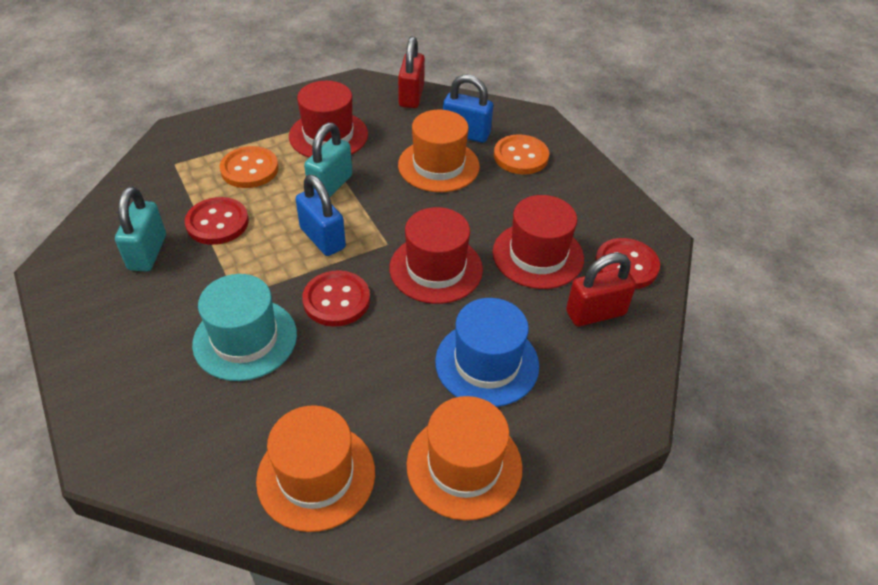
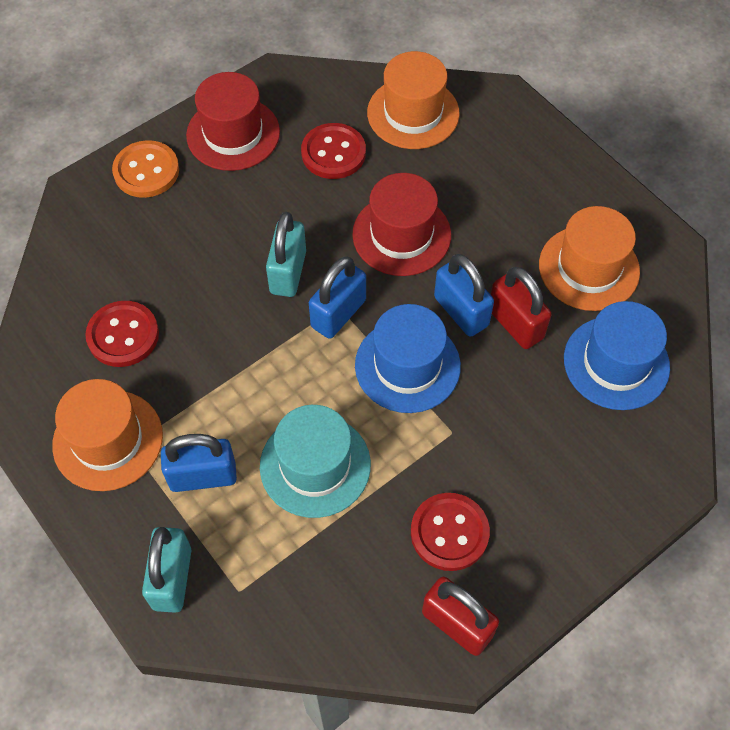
blue hat: [435,298,539,407] = 1 -> [355,304,461,413] [564,301,670,410] = 2
blue padlock: [296,175,346,256] [443,74,493,143] = 2 -> [161,434,237,492] [309,256,366,339] [434,254,494,337] = 3
orange button: [219,146,279,188] [494,134,549,174] = 2 -> [112,140,179,198] = 1
red hat: [289,81,368,158] [389,207,483,304] [493,195,584,289] = 3 -> [186,72,280,171] [352,173,451,276] = 2

